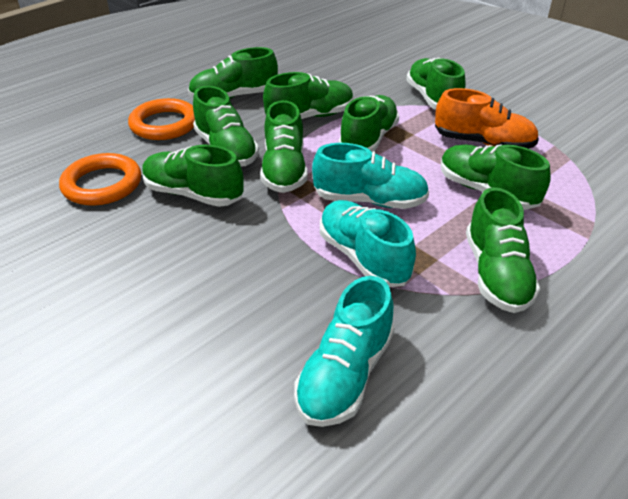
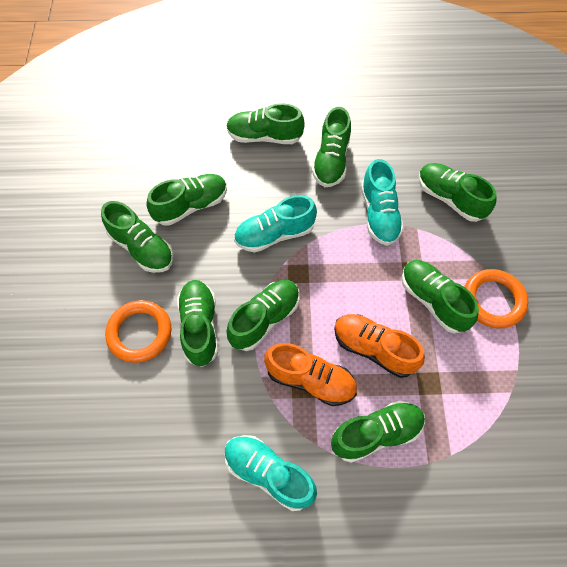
orange shoe: [435,88,539,149] = 1 -> [264,343,357,406] [334,314,425,378] = 2

